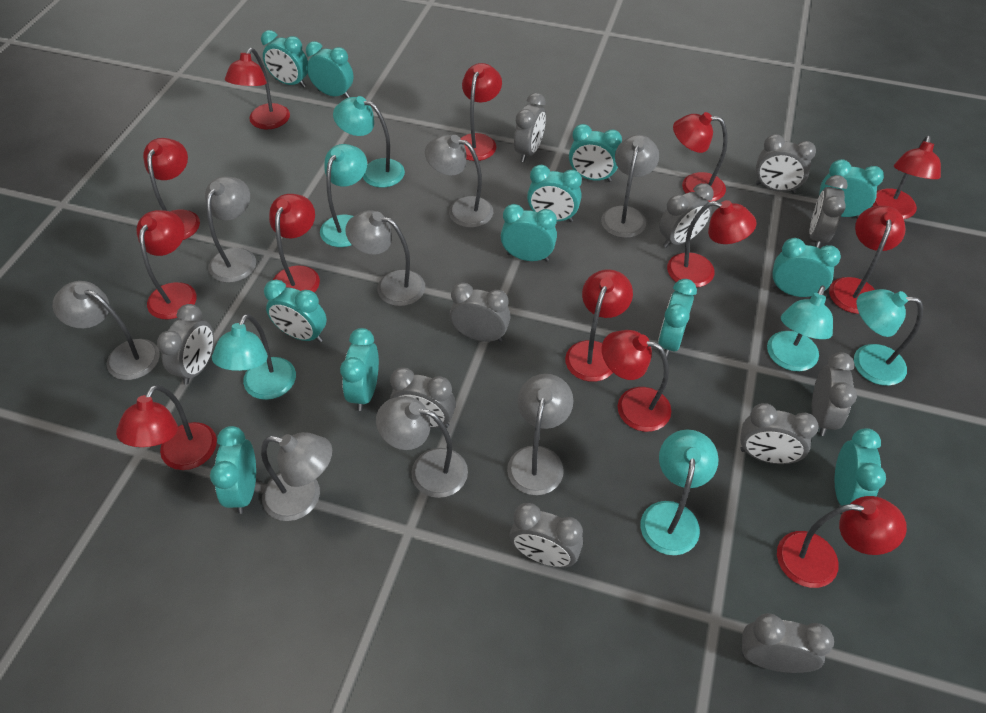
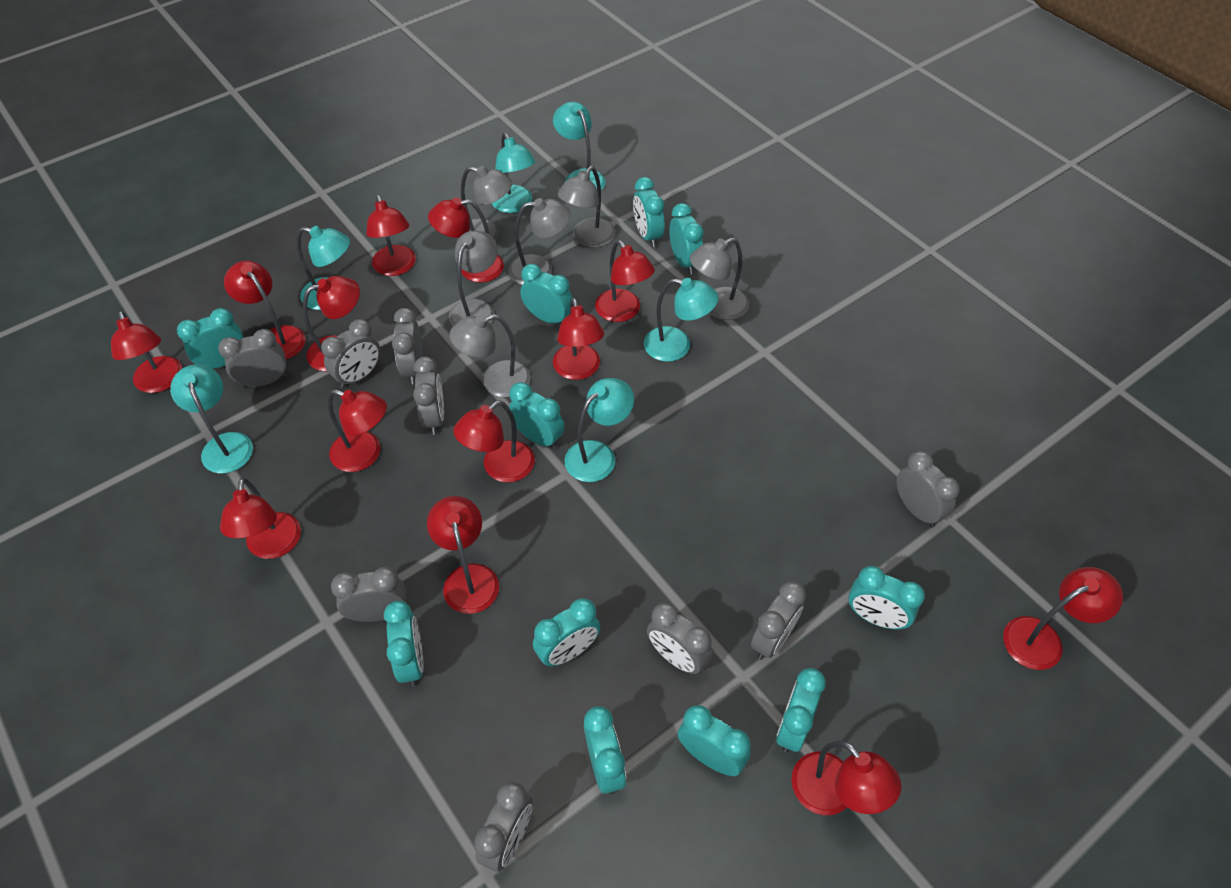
grey clock: [157,304,214,385] [390,368,456,428] [450,282,511,342] [510,503,583,567] [514,93,546,162] [659,183,714,248] [740,403,819,464] [741,613,834,673] [756,134,816,194] [809,175,848,248] [812,352,857,436] = 11 -> [218,329,287,388] [321,319,381,388] [331,567,406,622] [392,308,423,384] [413,357,444,435] [474,782,533,872] [647,603,713,674] [751,581,806,660] [897,451,960,527] = 9
grey lamp: [53,281,160,380] [205,176,256,283] [261,432,332,521] [345,210,425,306] [376,396,468,498] [425,135,493,228] [507,374,573,495] [601,135,659,238] = 8 -> [449,231,498,326] [449,314,531,397] [457,166,512,241] [508,198,571,285] [558,166,615,247] [690,238,749,320] = 6
turquoise clock: [210,426,256,514] [261,30,308,88] [264,280,327,342] [306,41,354,98] [340,328,379,411] [501,204,557,261] [527,165,582,222] [569,124,622,182] [658,279,697,358] [772,238,841,297] [819,159,884,218] [835,428,886,506] = 12 -> [177,308,244,368] [384,601,424,686] [509,382,565,449] [520,264,573,323] [533,598,601,666] [584,706,626,794] [633,177,665,247] [669,203,704,274] [678,705,751,776] [776,668,826,753] [848,566,925,630] = 11

